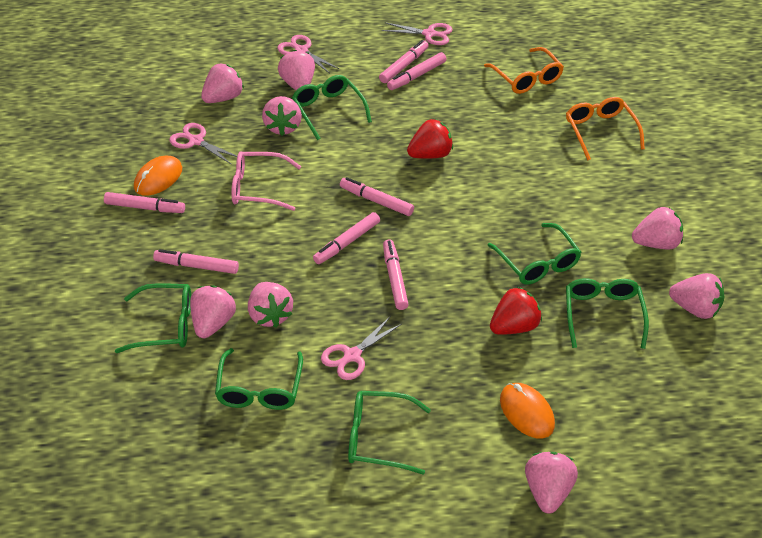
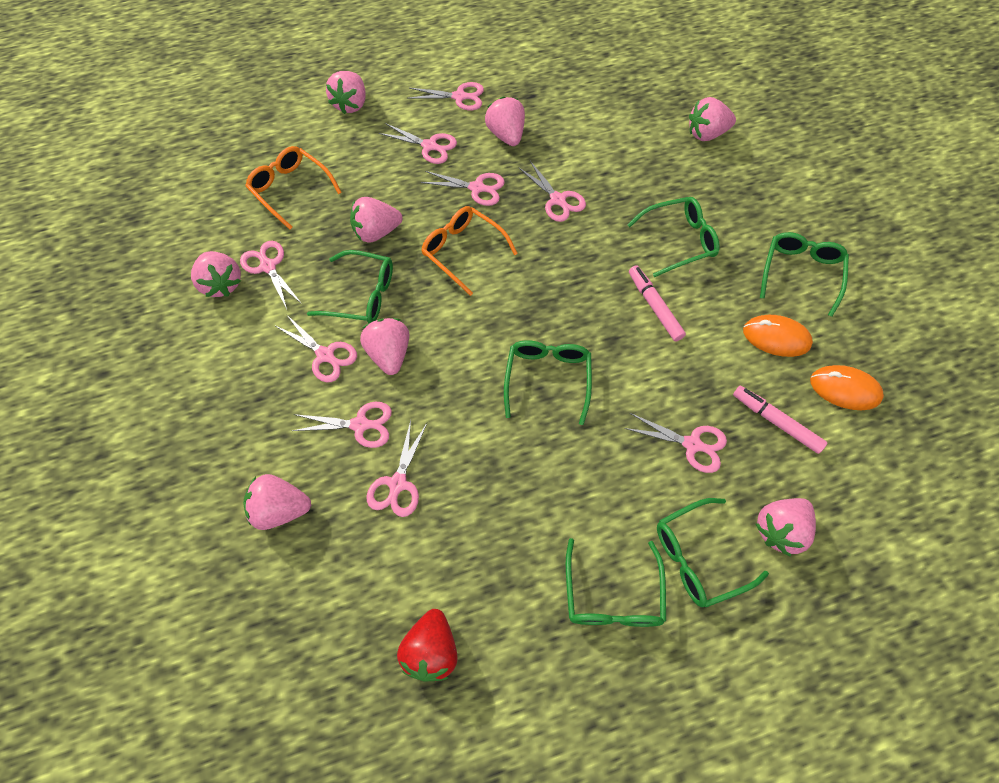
pink glasses: [231,151,301,211] = 1 -> none = 0
pink marker: [104,192,185,213] [153,249,239,274] [313,212,380,264] [340,177,414,216] [379,40,429,83] [383,240,409,310] [387,52,446,90] = 7 -> [629,265,686,342] [733,386,827,454] = 2
pink scissors: [169,123,237,165] [277,35,339,74] [321,316,402,380] [382,22,453,45] = 4 -> [240,241,302,309] [276,314,357,382] [292,402,392,448] [367,420,427,517] [379,123,457,164] [407,82,484,110] [421,171,505,206] [518,161,586,222] [624,413,727,473] = 9
red strawberry: [407,119,453,159] [490,287,542,335] = 2 -> [397,609,458,682] = 1

